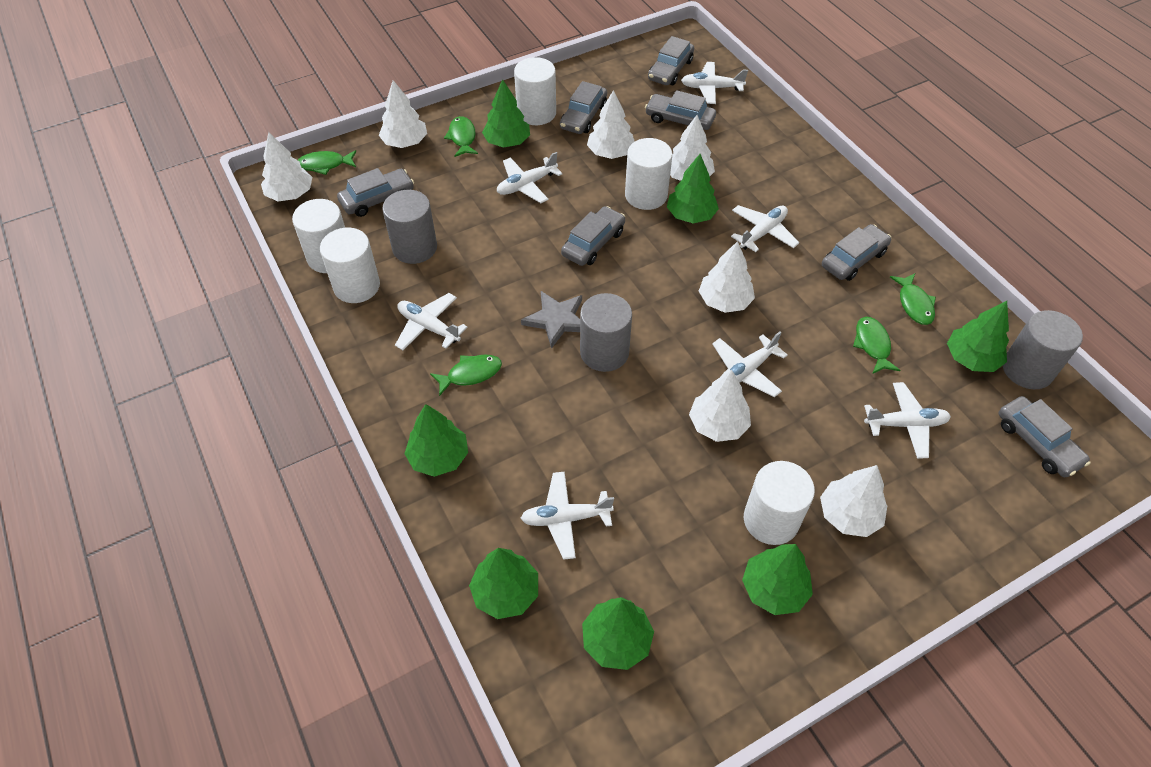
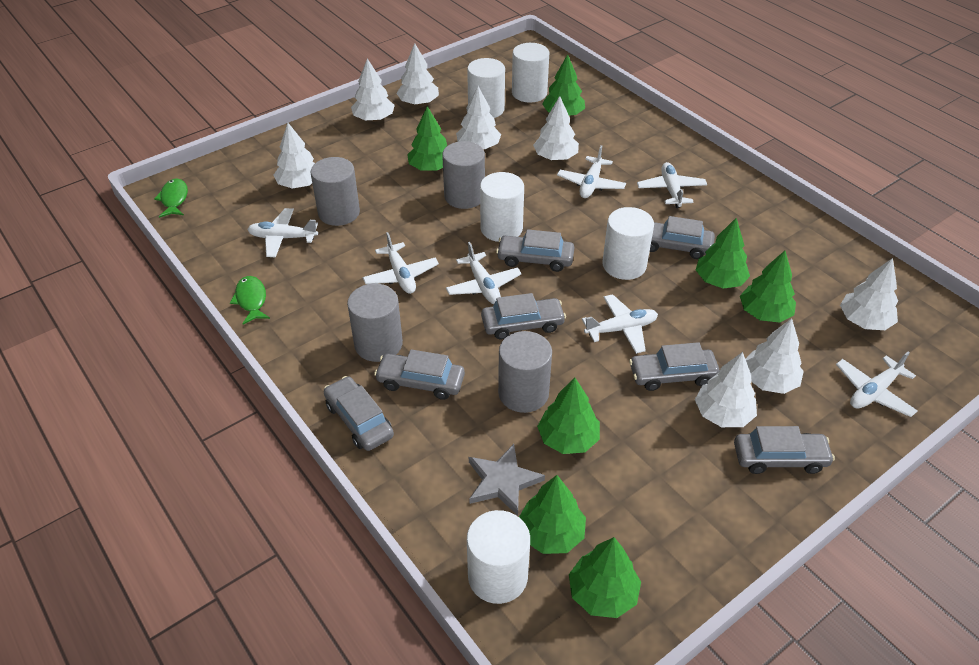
green fish: [298,150,356,175] [430,354,502,396] [444,116,478,157] [853,317,900,374] [890,273,936,325] = 5 -> [154,179,188,218] [230,276,270,324] = 2
grey cylinder: [382,190,437,264] [580,293,632,372] [1003,310,1083,389] = 3 -> [311,157,360,226] [347,284,403,362] [442,141,485,209] [498,331,552,413] = 4
white tree: [261,132,312,201] [379,80,427,148] [587,90,635,159] [670,115,715,181] [689,370,751,442] [699,241,755,313] [820,465,887,537] = 7 -> [274,123,315,188] [351,58,395,121] [396,43,439,105] [456,86,501,149] [533,96,579,160] [695,352,757,427] [746,318,804,394] [840,258,898,330] = 8

